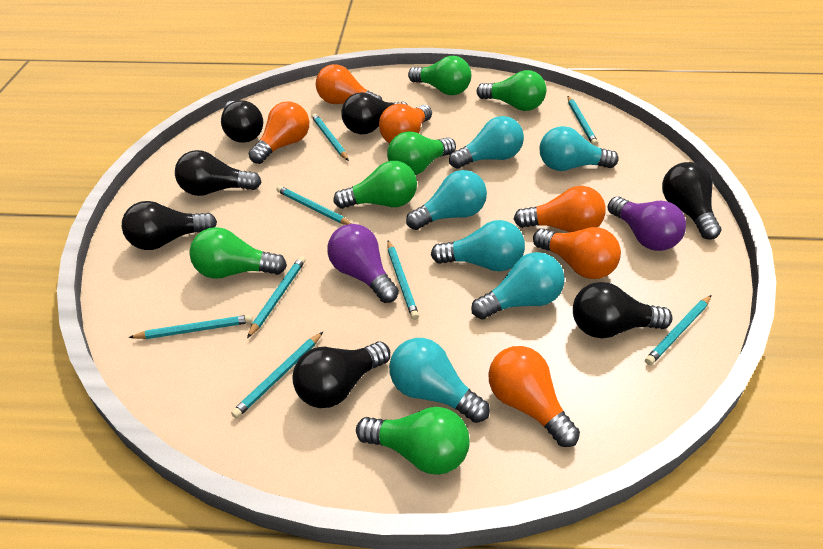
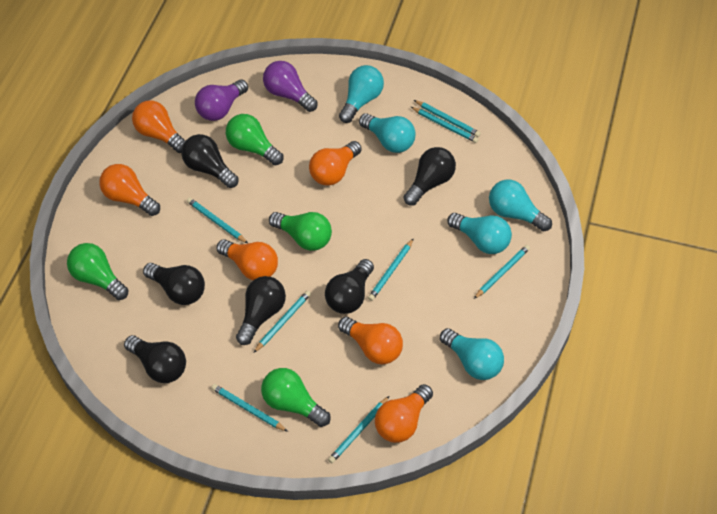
black light bulb: [122,201,217,250] [175,150,262,196] [221,100,263,143] [292,341,390,408] [341,92,408,134] [573,282,673,338] [662,162,721,240] = 7 -> [124,335,186,383] [143,263,205,305] [181,134,239,188] [236,276,286,345] [325,259,374,314] [403,147,456,206] = 6
green light bulb: [189,227,287,279] [333,161,417,209] [356,407,470,475] [387,131,456,175] [408,56,471,95] [477,70,546,111] = 6 -> [67,243,128,300] [226,114,283,166] [261,368,331,427] [269,212,332,251] = 4
turquoise light bulb: [389,338,490,423] [406,170,487,230] [431,220,525,271] [449,116,524,169] [471,252,565,319] [539,126,619,171] = 6 -> [339,65,384,123] [359,113,415,153] [440,328,504,380] [447,213,512,254] [489,180,552,231] = 5

